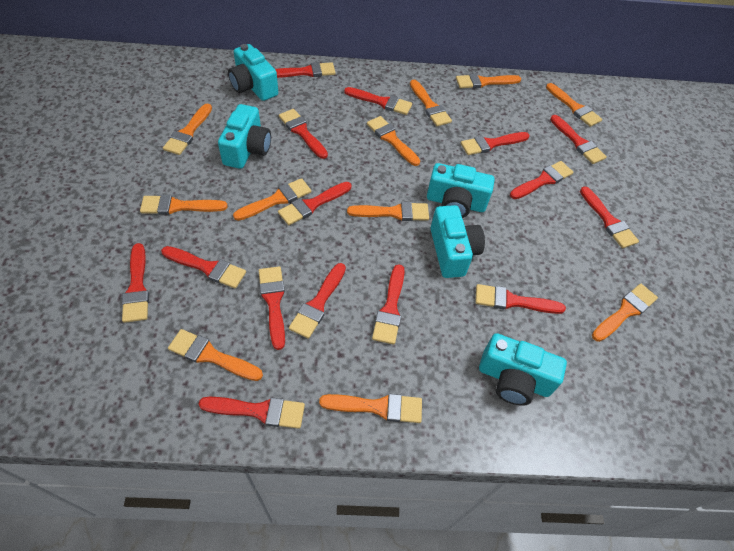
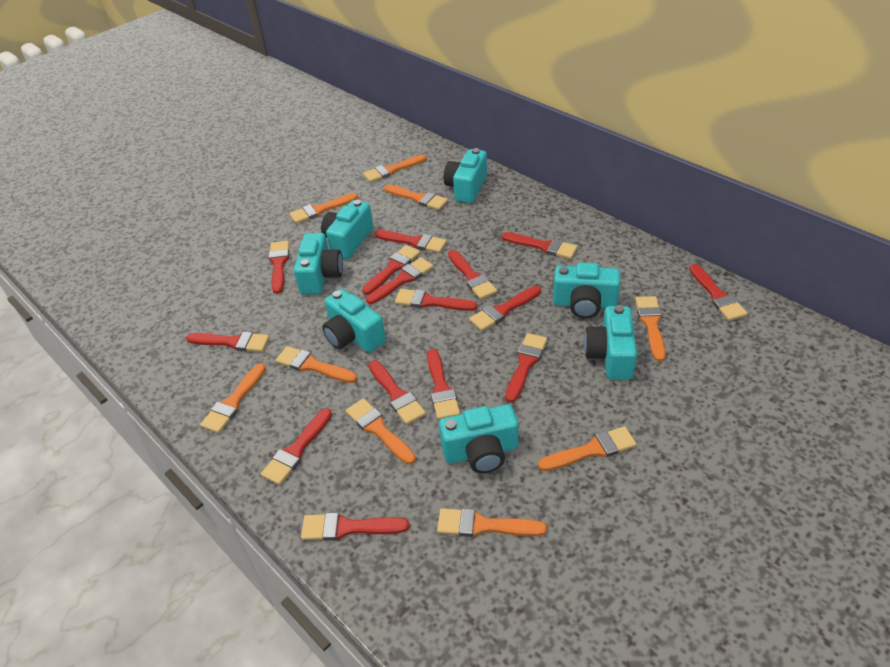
orange brush: [140,195,228,214] [163,103,212,155] [168,329,263,381] [233,178,311,221] [319,394,422,423] [347,202,429,221] [367,116,420,166] [410,80,452,126] [456,74,521,88] [546,83,602,127] [592,284,658,342] = 11 -> [200,363,266,433] [276,346,357,383] [289,193,358,224] [346,398,416,465] [363,155,426,182] [384,185,448,210] [437,508,547,537] [538,426,637,471] [635,296,666,362] = 9
turquoise camera: [218,104,271,169] [228,44,278,101] [427,163,495,218] [430,205,485,278] [479,333,567,406] = 5 -> [294,233,343,295] [321,200,373,259] [322,289,386,353] [439,404,518,473] [444,148,487,203] [553,263,620,319] [584,305,637,380] = 7

